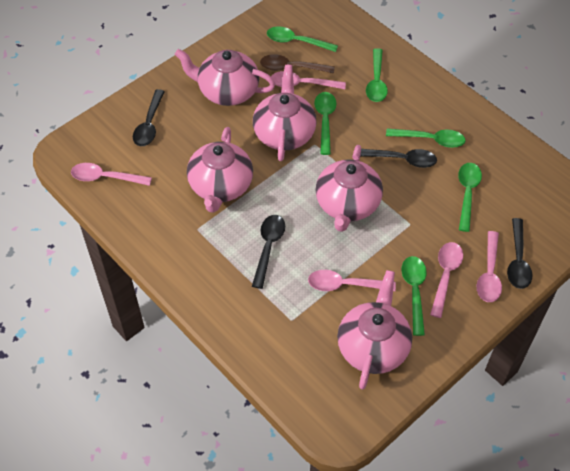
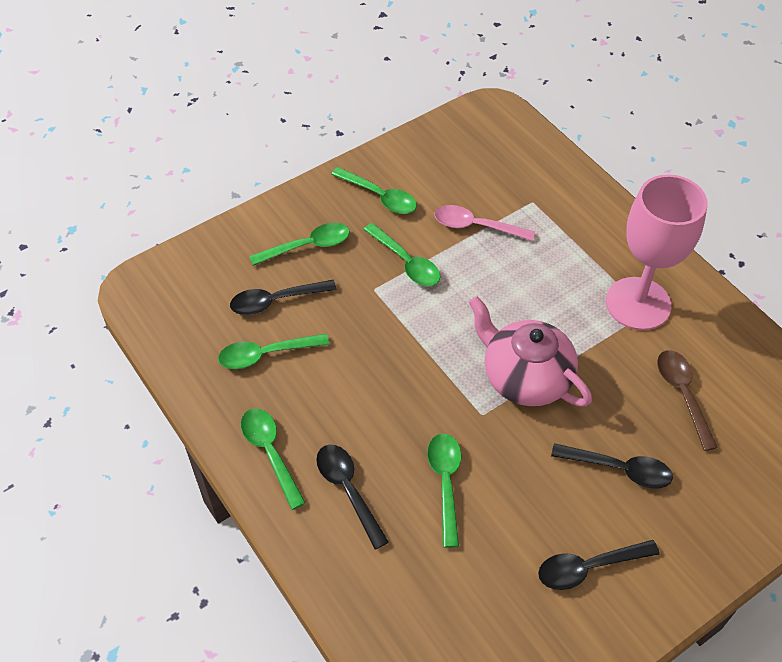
pink goblet: none = 0 -> [606,174,708,330] = 1
pink spoon: [71,163,152,186] [271,71,346,89] [308,270,396,291] [430,242,463,318] [477,231,502,302] = 5 -> [435,205,535,241] = 1
pink teapot: [175,49,275,106] [187,127,253,213] [253,65,317,161] [315,145,383,232] [337,270,412,390] = 5 -> [469,296,592,407] = 1

